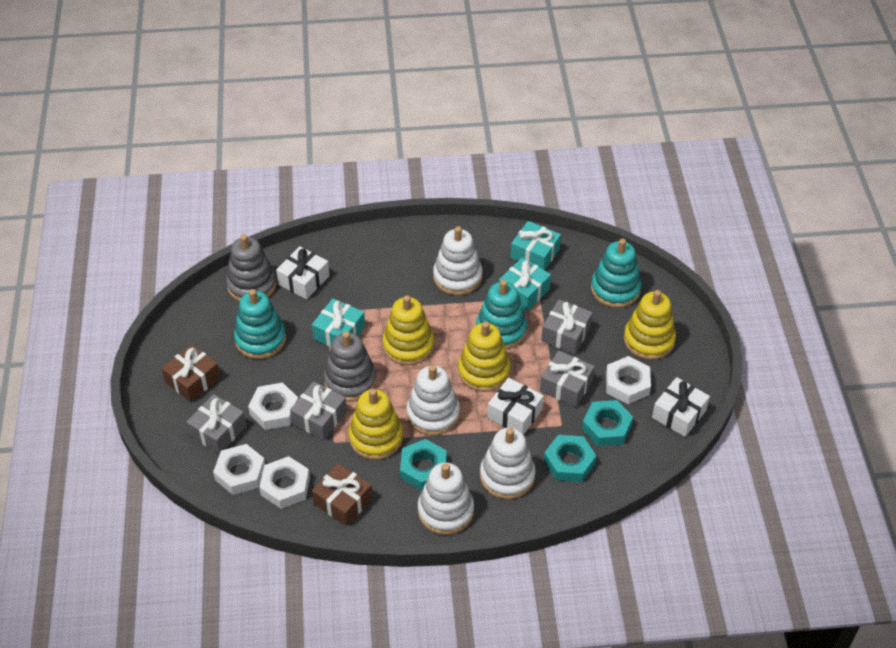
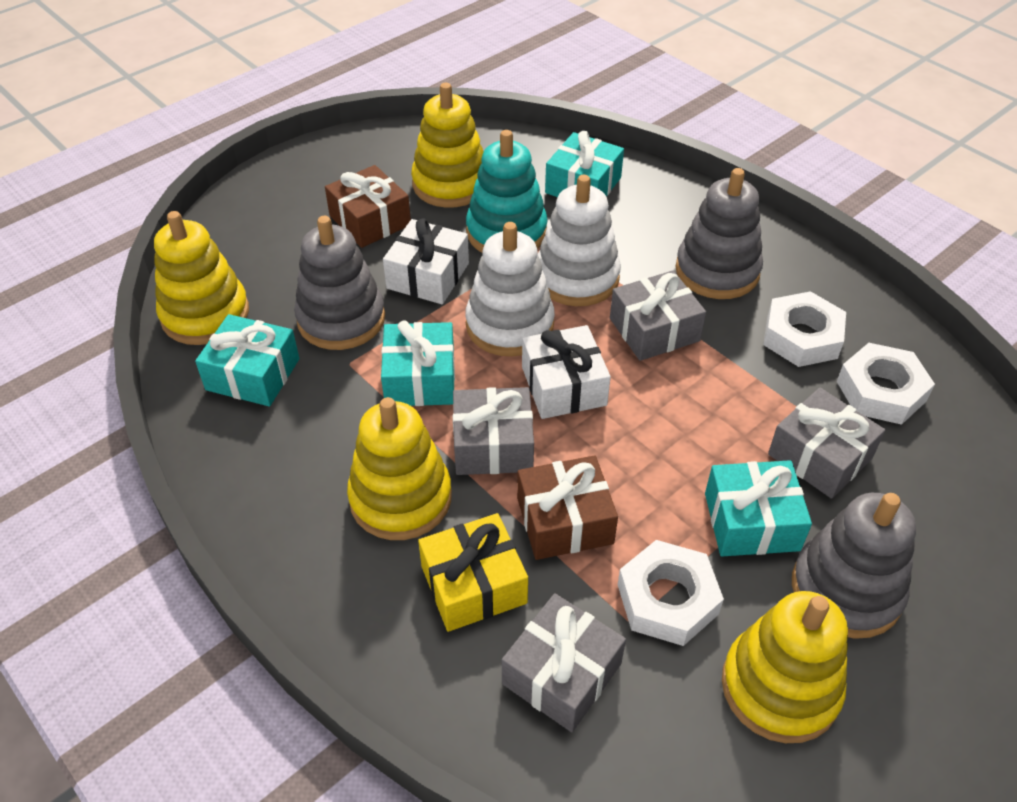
grey stacking toy: [226,234,277,302] [324,331,377,402] = 2 -> [294,216,385,350] [675,168,763,299] [792,493,916,639] = 3
turquoise gift: [312,298,365,347] [499,258,551,312] [511,221,561,270] = 3 -> [195,314,299,406] [381,321,455,406] [545,131,624,197] [705,460,812,556] = 4
turquoise nut: [400,439,447,491] [544,435,596,482] [582,400,633,446] = 3 -> none = 0
turquoise stacking toy: [234,289,286,359] [476,280,527,349] [591,239,642,308] = 3 -> [466,130,548,252] = 1
white gift: [276,246,330,300] [487,377,544,435] [652,377,710,437] = 3 -> [383,218,469,304] [522,325,611,419] = 2
white nut: [213,444,265,495] [248,382,298,430] [259,456,310,509] [606,356,651,404] = 4 -> [618,540,724,646] [763,291,846,367] [837,343,935,425] = 3
white stacking toy: [406,365,460,436] [418,463,474,535] [433,226,483,295] [480,428,536,499] = 4 -> [465,222,555,357] [538,175,621,306] = 2
yellow gift: none = 0 -> [418,513,528,632] = 1

